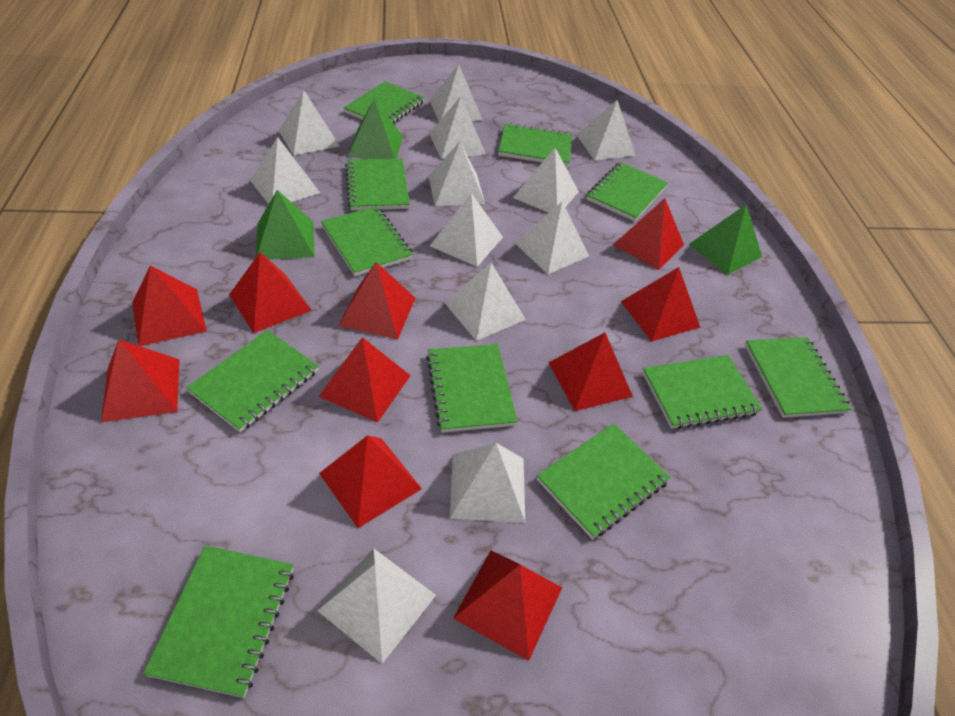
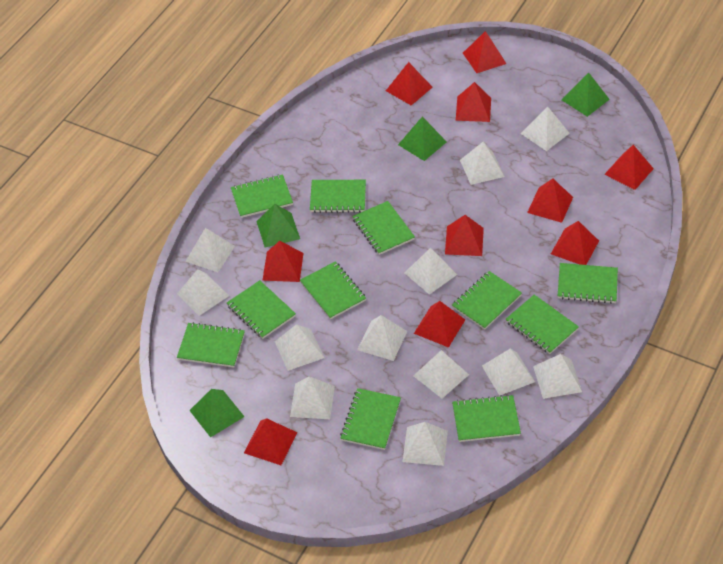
green pyramid: [256,190,315,260] [347,98,403,159] [688,204,762,275] = 3 -> [189,389,245,438] [256,204,300,248] [398,117,447,161] [562,72,610,117] = 4

